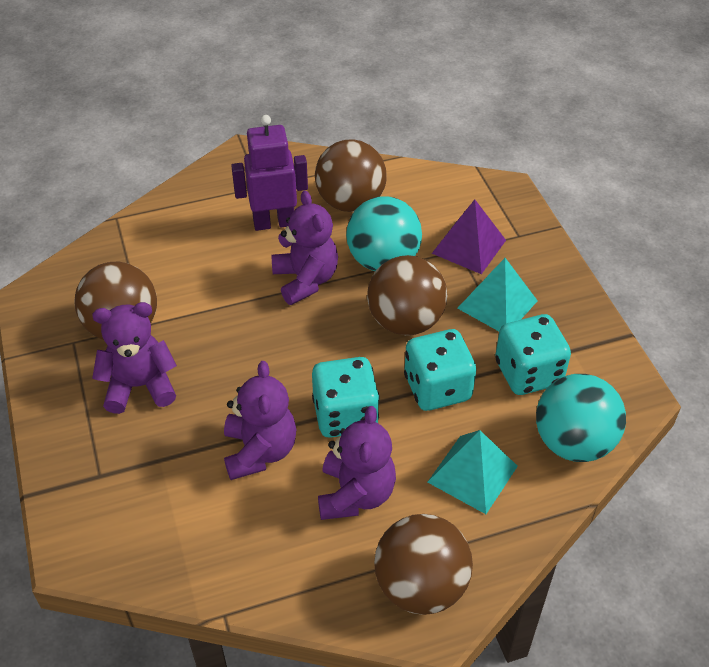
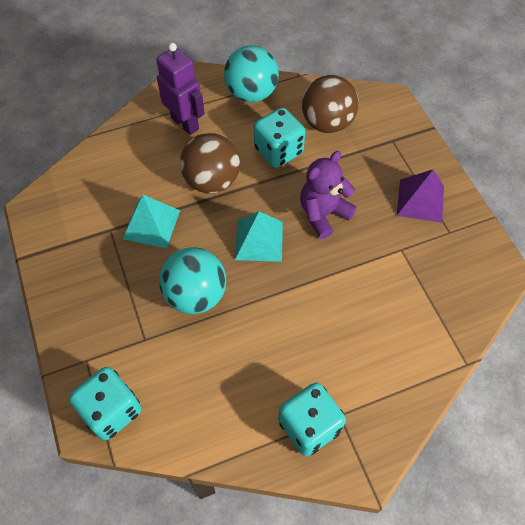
brown ball: [75,262,157,340] [315,139,387,212] [367,255,447,335] [374,514,473,615] = 4 -> [180,133,240,194] [302,75,359,133] = 2
purple teddy bear: [92,302,177,414] [224,361,296,480] [271,191,338,305] [318,406,396,520] = 4 -> [300,151,357,239] = 1

